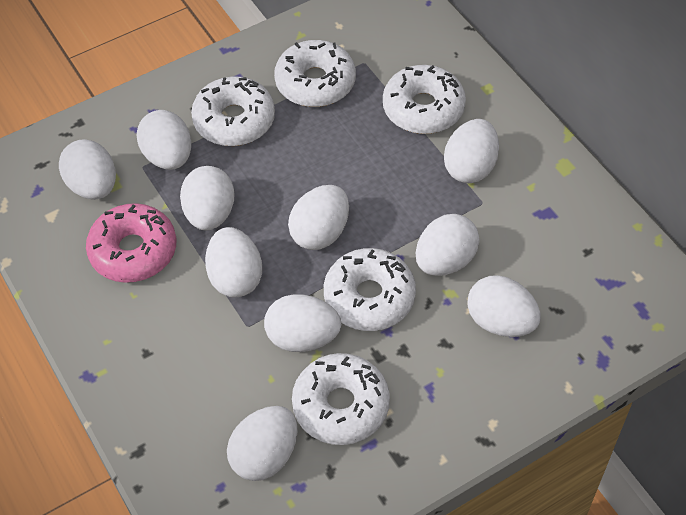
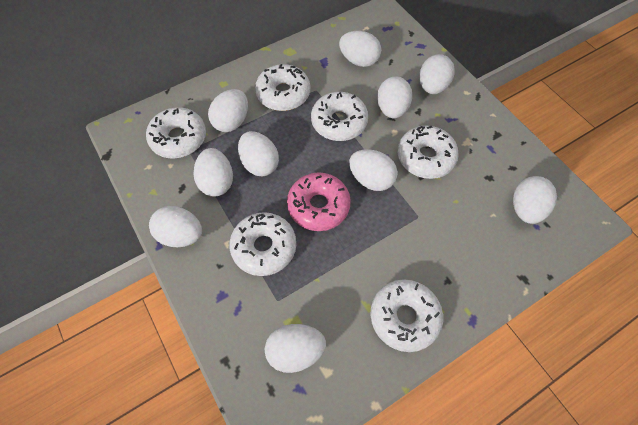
white donut: [191,76,275,146] [274,40,356,107] [292,353,390,445] [324,248,416,331] [383,65,466,134] = 5 -> [146,107,206,158] [229,212,296,276] [255,64,310,111] [311,92,368,141] [370,279,443,352] [398,125,458,179] = 6

